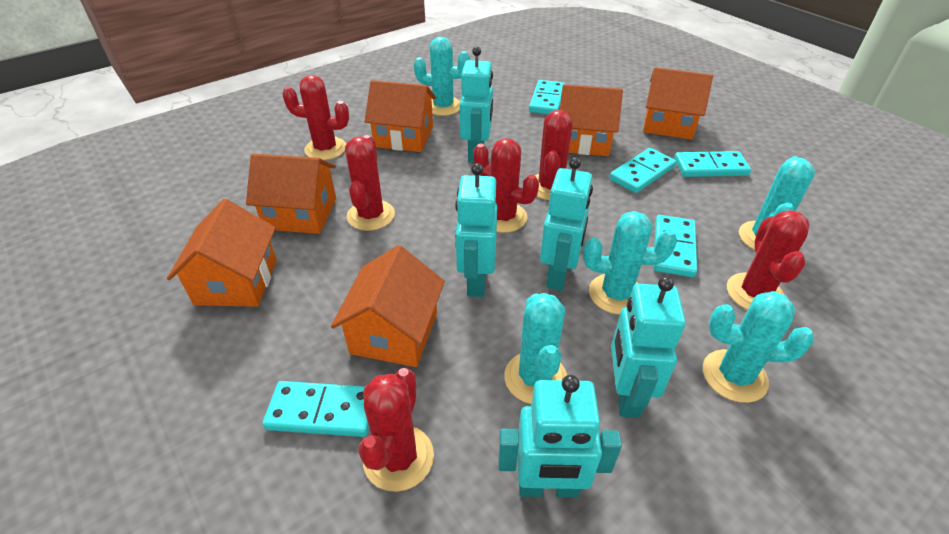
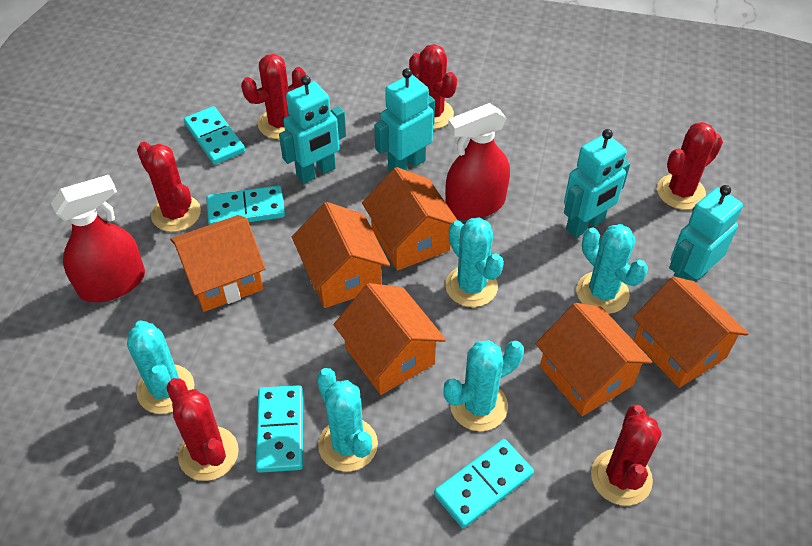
red spray bottle: none = 0 -> [51,175,145,302] [445,103,510,220] = 2
turquoise domino: [263,381,369,437] [529,80,565,114] [609,148,676,193] [654,215,697,277] [674,151,751,177] = 5 -> [184,106,245,165] [206,186,285,225] [256,385,303,473] [434,439,534,528] = 4
turquoise robot: [455,163,497,297] [460,47,493,163] [498,375,622,498] [540,157,593,291] [611,276,686,418] = 5 -> [279,75,346,184] [374,68,435,172] [564,129,630,238] [669,185,743,281] = 4

